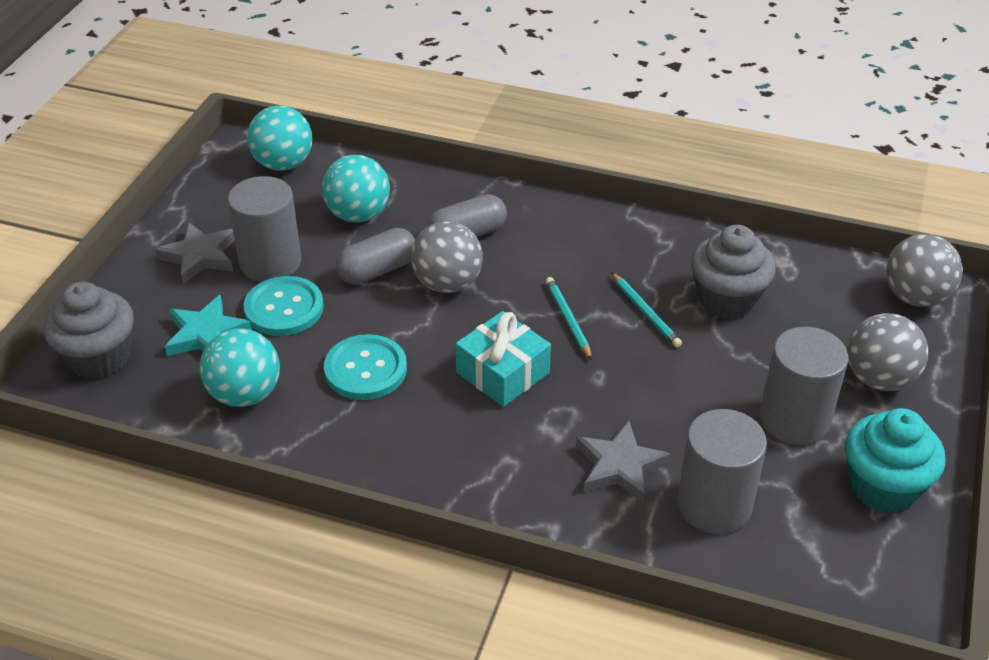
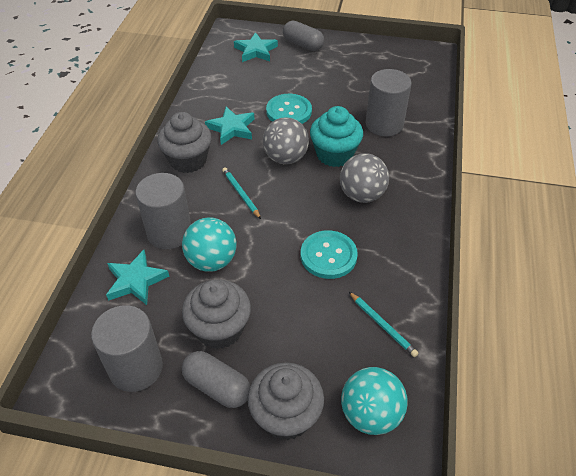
grey ball: [411,221,483,293] [847,313,928,391] [886,234,963,307] = 3 -> [263,117,309,164] [340,153,389,203] = 2
grey cupcake: [43,282,134,379] [691,225,776,319] = 2 -> [157,112,212,173] [182,280,251,349] [248,362,324,440] = 3
grey star: [155,222,235,284] [576,421,671,503] = 2 -> none = 0
turquoise ball: [200,328,280,407] [247,105,313,171] [322,155,390,223] = 3 -> [182,217,236,272] [341,367,408,435] = 2
turquoise gift: [455,311,551,407] = 1 -> none = 0
turquoise star: [165,295,252,356] = 1 -> [106,250,169,305] [205,107,254,145] [234,32,278,62] = 3

